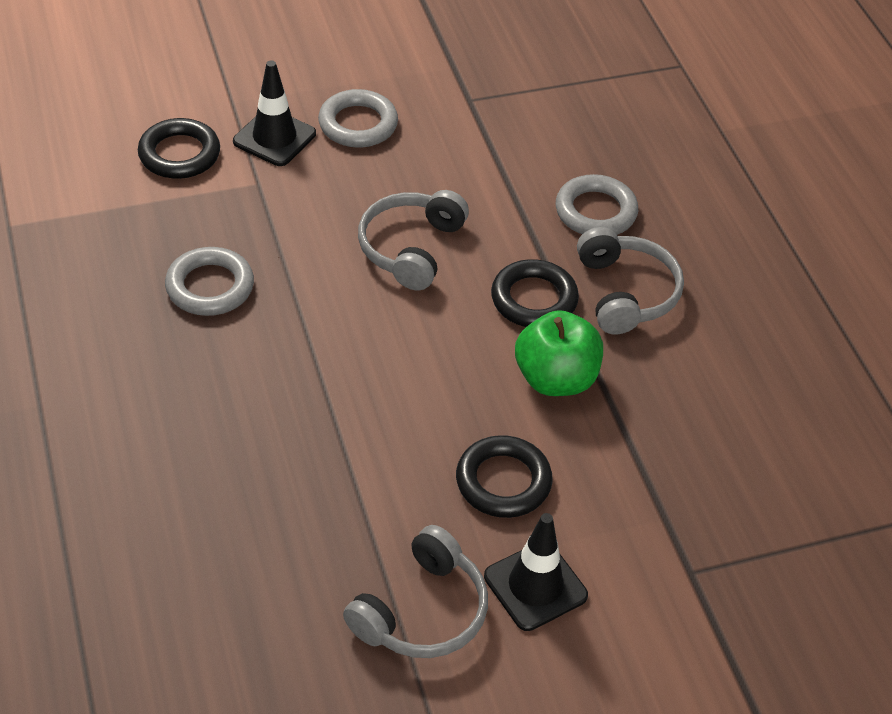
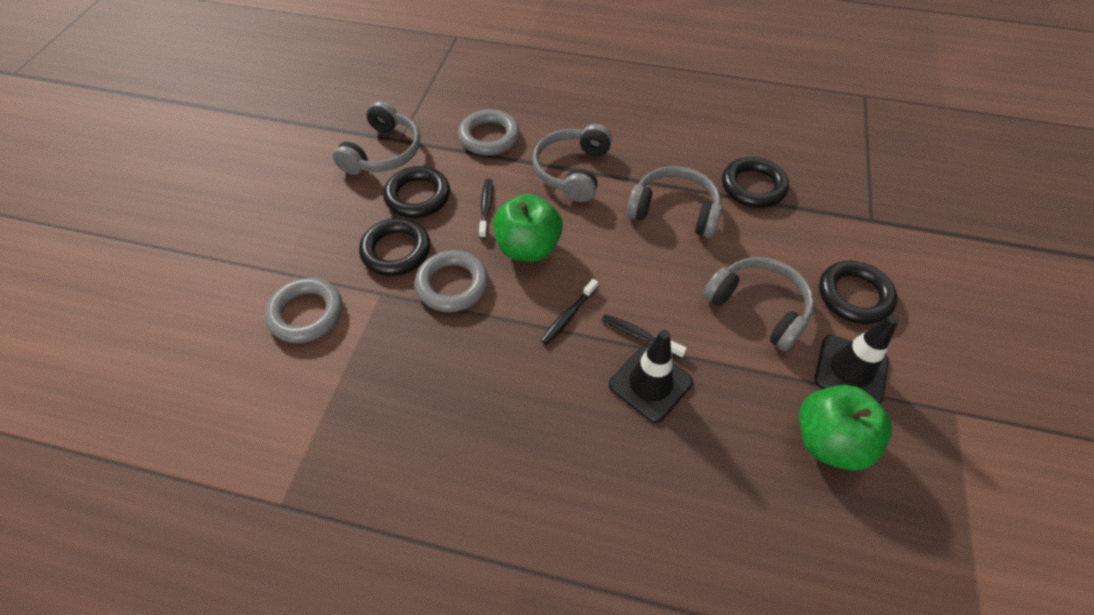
black ring: [138,118,220,179] [456,435,553,518] [491,259,579,327] = 3 -> [359,218,430,276] [383,166,450,218] [722,157,789,208] [819,261,897,324] = 4
black toothbrush: none = 0 -> [479,179,493,239] [541,279,598,345] [602,314,687,358] = 3
green apple: [515,310,603,396] = 1 -> [493,194,563,262] [799,385,892,471] = 2
grey headphones: [343,525,488,658] [358,190,469,290] [577,227,684,334] = 3 -> [333,101,421,175] [532,124,612,202] [627,166,722,238] [703,257,814,351] = 4

